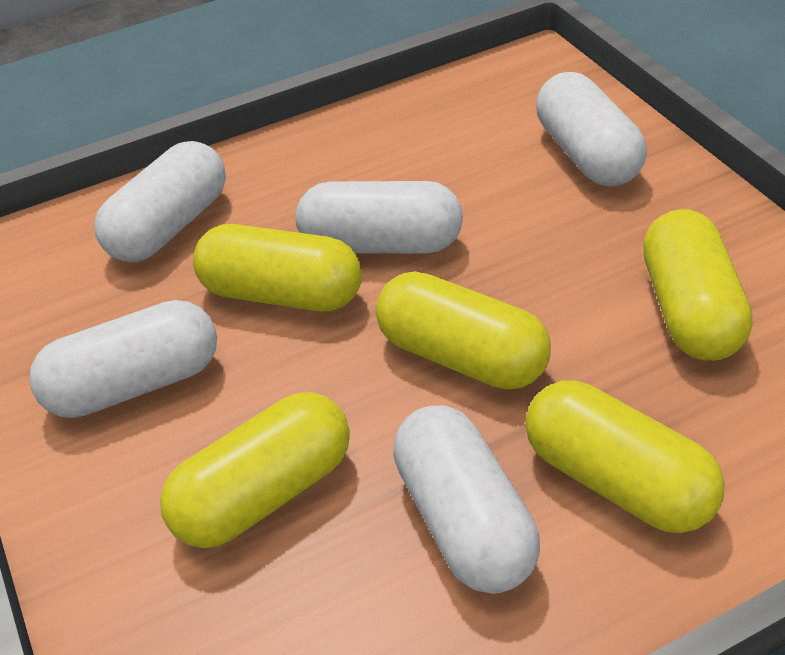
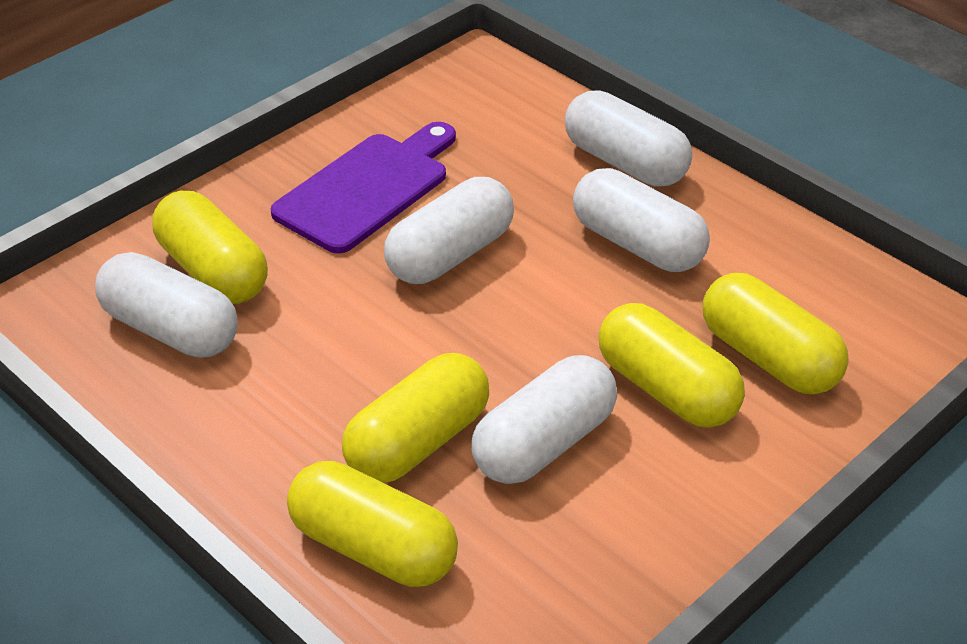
purple cutting board: none = 0 -> [271,122,456,254] = 1

